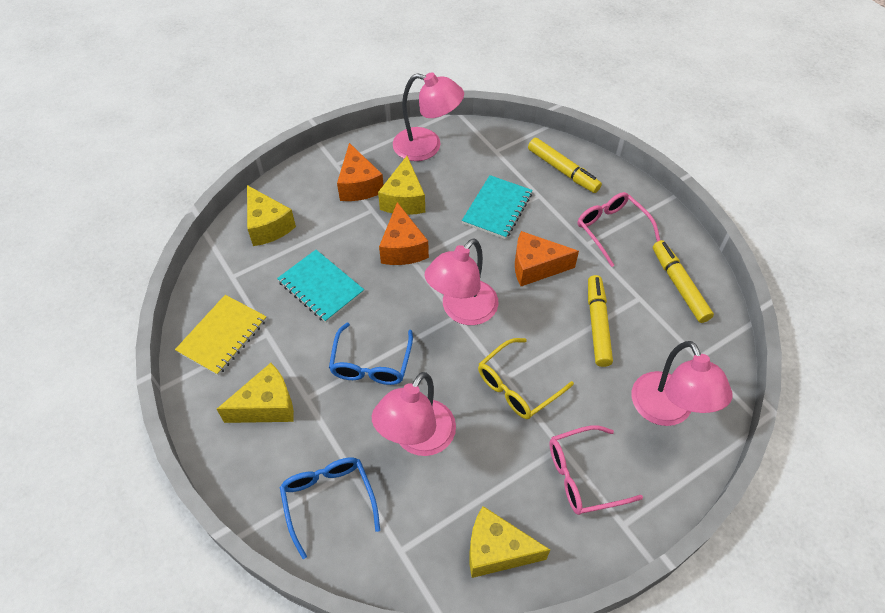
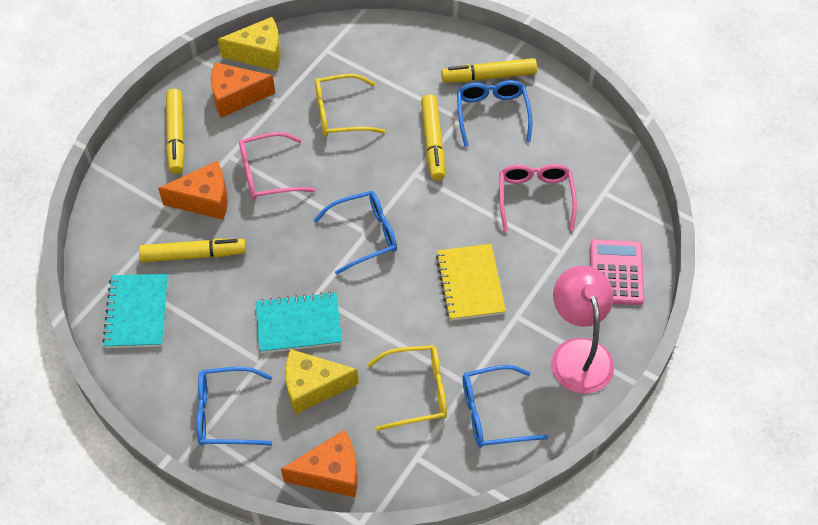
blue glasses: [280,457,380,559] [329,323,413,385] = 2 -> [197,367,272,446] [314,191,397,275] [457,80,532,147] [463,365,548,448] = 4
pink calculator: none = 0 -> [590,239,644,305] = 1
pink lamp: [372,372,456,456] [393,72,464,161] [424,238,499,325] [632,341,733,426] = 4 -> [551,266,614,394] = 1
yellow cheese: [217,363,294,423] [247,185,296,246] [378,156,425,215] [470,506,550,578] = 4 -> [218,17,281,71] [285,349,359,415] = 2
yellow glasses: [478,338,574,419] = 1 -> [315,74,385,137] [367,345,447,431] = 2
yellow marker: [528,138,602,193] [588,275,613,367] [653,240,714,323] = 3 -> [139,239,246,263] [166,89,185,174] [421,94,445,181] [441,58,537,83] = 4

